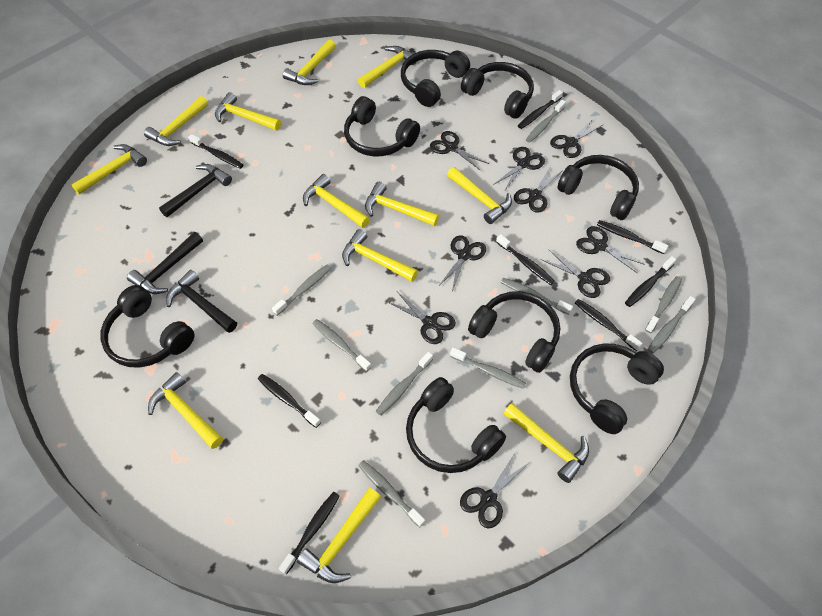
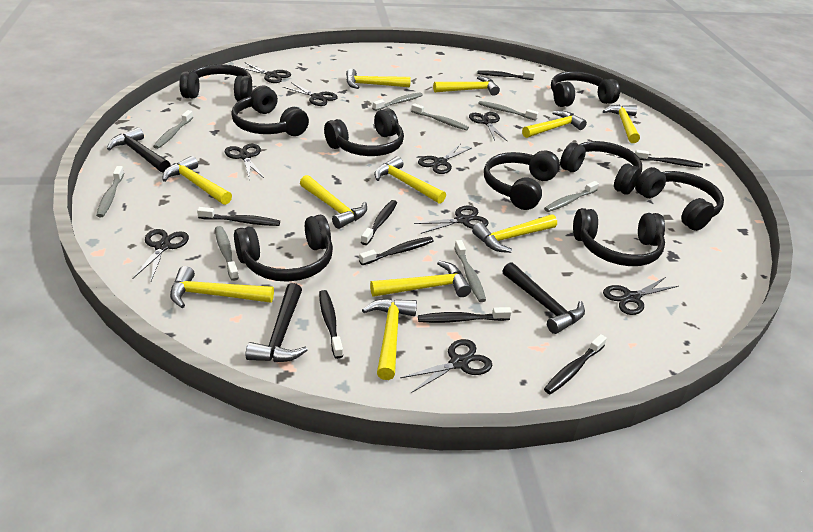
black headphones: [100,285,195,368] [344,96,420,157] [401,50,470,107] [406,377,506,473] [461,62,534,119] [468,291,560,373] [557,155,639,220] [570,343,664,434] = 8 -> [179,64,252,101] [231,86,309,136] [234,214,333,282] [324,108,404,156] [484,150,560,210] [551,71,620,107] [560,141,642,194] [573,208,665,266] [635,167,724,231] = 9
grey toothbrush: [272,265,331,316] [312,319,371,372] [358,460,425,528] [376,352,433,416] [450,347,526,389] [501,278,573,315] [526,100,566,143] [645,276,682,333] [648,296,696,353] = 9 -> [96,166,124,217] [153,110,193,149] [215,226,239,281] [372,92,423,111] [411,103,469,130] [454,240,486,302] [478,101,539,121] [544,181,599,212] = 8
yellow hammer: [71,144,147,194] [144,96,208,146] [148,372,223,449] [215,92,281,131] [283,39,336,85] [297,488,381,583] [303,174,370,228] [342,229,418,282] [358,46,416,88] [365,182,439,226] [447,167,512,224] [503,403,589,483] = 12 -> [162,156,232,205] [170,266,274,308] [300,175,367,229] [346,69,411,89] [362,298,417,380] [370,261,471,297] [374,156,446,204] [433,76,500,96] [472,214,557,253] [522,111,587,138] [603,105,640,143] = 11

